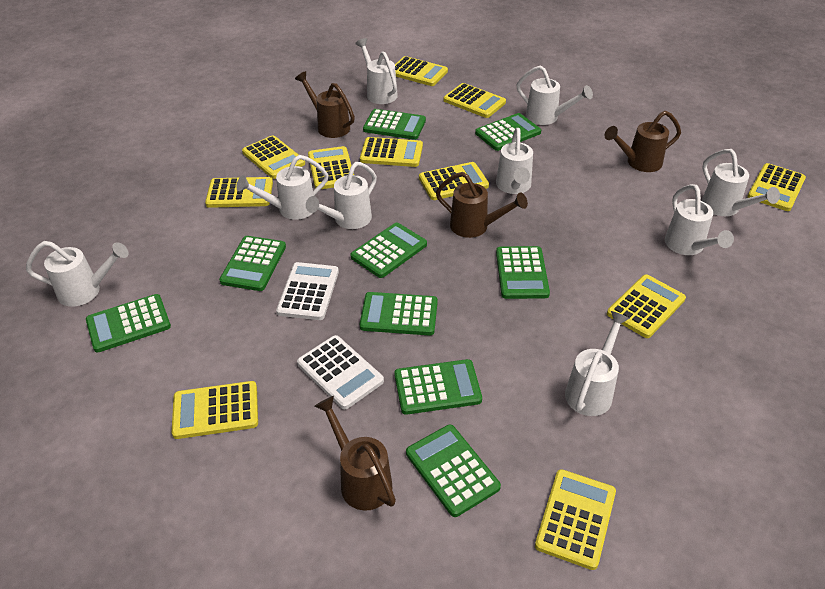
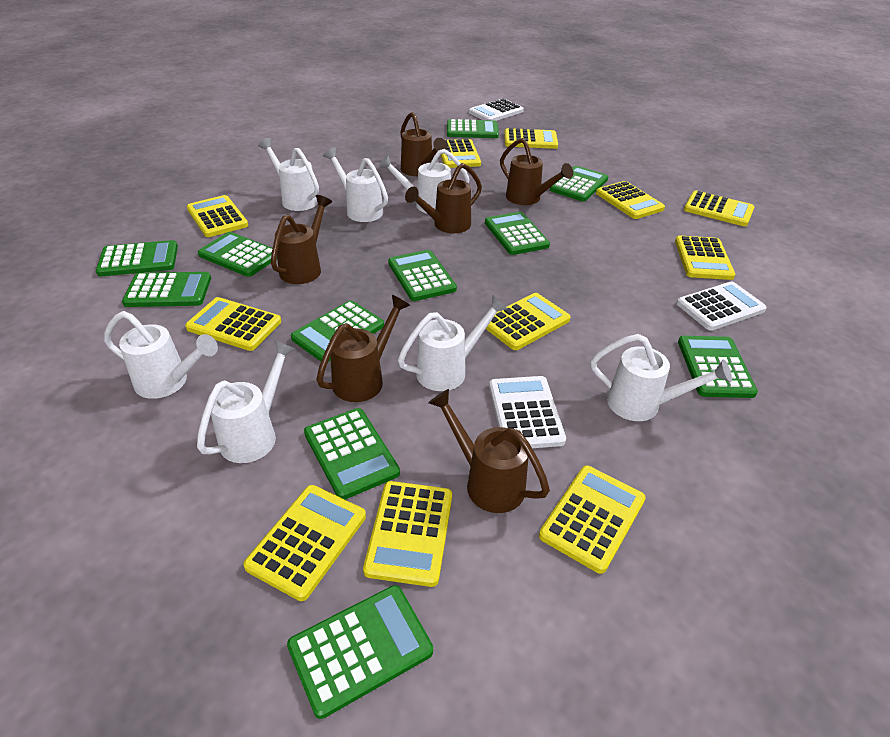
brown watering can: [295,71,355,138] [315,396,396,511] [436,172,528,238] [605,111,681,172] = 4 -> [271,195,332,284] [316,295,410,402] [400,112,447,176] [405,163,482,233] [428,389,550,513] [500,138,573,205] = 6
green calculator: [86,294,171,352] [219,236,286,291] [350,223,427,278] [360,292,438,336] [363,109,426,140] [395,359,482,415] [406,425,501,517] [475,113,541,151] [496,246,550,299] = 9 -> [96,240,178,276] [122,272,211,307] [198,232,273,277] [287,585,433,719] [291,300,384,362] [304,408,400,499] [388,250,457,301] [447,119,499,138] [485,212,550,255] [550,166,608,201] [678,336,758,398] = 11
white calculator: [276,262,339,320] [297,335,384,409] = 2 -> [469,99,524,121] [489,376,566,448] [676,281,767,331] = 3
white watering can: [26,241,129,307] [236,155,328,220] [306,162,377,229] [355,38,398,104] [496,128,533,194] [516,66,593,125] [565,311,630,416] [665,184,734,255] [702,149,780,216] = 9 -> [104,311,218,399] [197,340,296,463] [258,138,319,211] [323,147,388,222] [379,149,470,214] [398,296,508,391] [591,334,732,421] = 7

